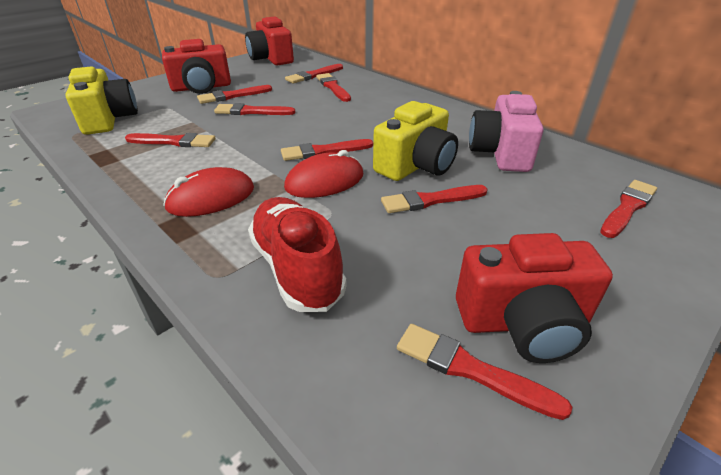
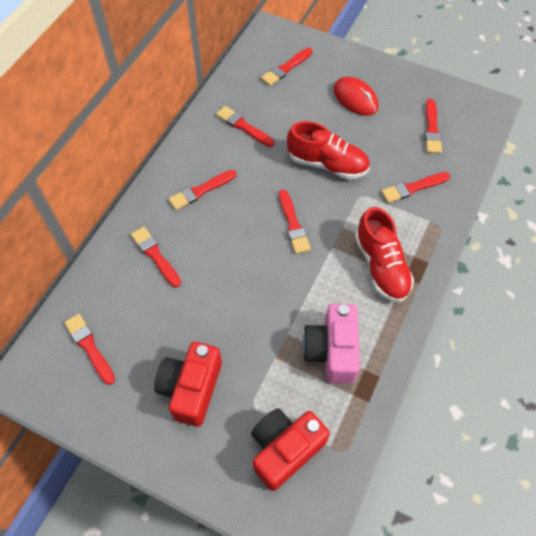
red brush: [125,133,215,147] [197,85,272,104] [214,103,295,115] [281,139,373,161] [285,64,343,83] [316,73,351,102] [381,185,488,213] [397,324,572,420] [600,180,657,238] = 9 -> [64,314,115,385] [131,227,181,288] [169,170,236,210] [216,106,274,147] [261,48,312,86] [279,189,311,254] [381,172,450,203] [425,99,442,154] = 8
red camera: [162,39,231,94] [245,16,294,65] [456,233,613,363] = 3 -> [154,342,222,427] [251,408,330,491] = 2
red mouse: [163,167,254,217] [284,150,363,198] = 2 -> [334,77,379,116] = 1
red shoe: [248,197,347,312] = 1 -> [287,121,370,179] [355,207,414,302] = 2
yellow camera: [65,67,138,135] [373,101,458,181] = 2 -> none = 0

